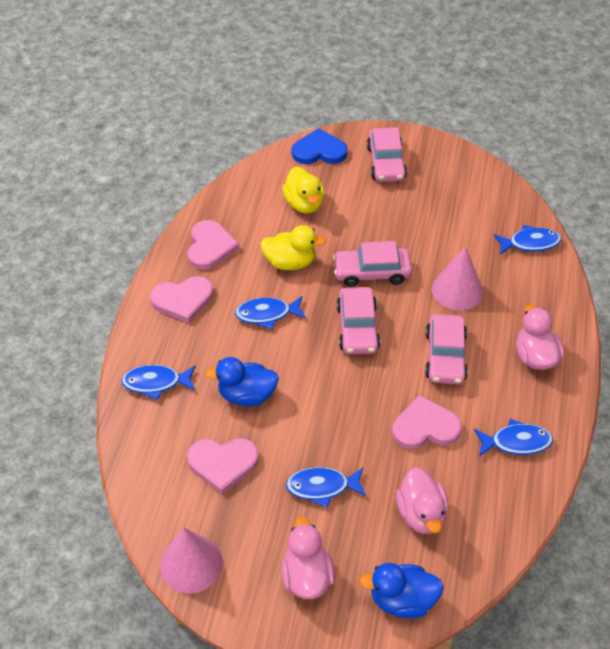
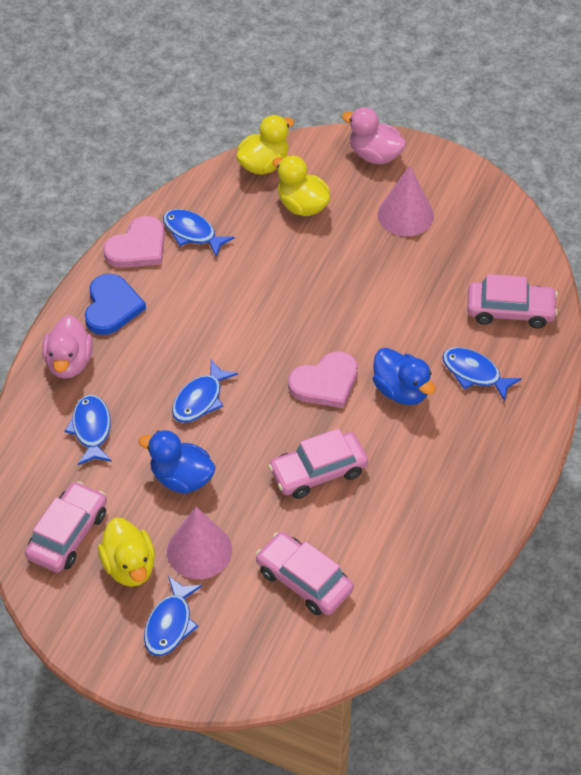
pink duck: [281,517,335,599] [396,467,448,534] [516,305,564,370] = 3 -> [42,315,93,379] [342,107,406,164] = 2
pink heart: [150,276,213,323] [187,220,239,270] [187,438,259,494] [392,395,462,449] = 4 -> [103,216,165,268] [288,351,358,408] = 2
yellow duck: [260,225,326,270] [282,166,324,214] = 2 -> [98,518,155,587] [236,115,294,175] [273,155,330,216] = 3

